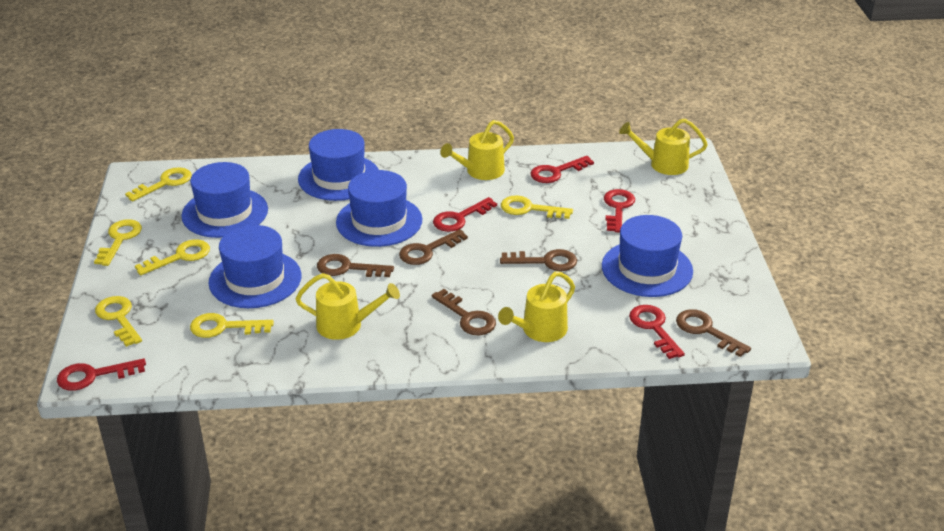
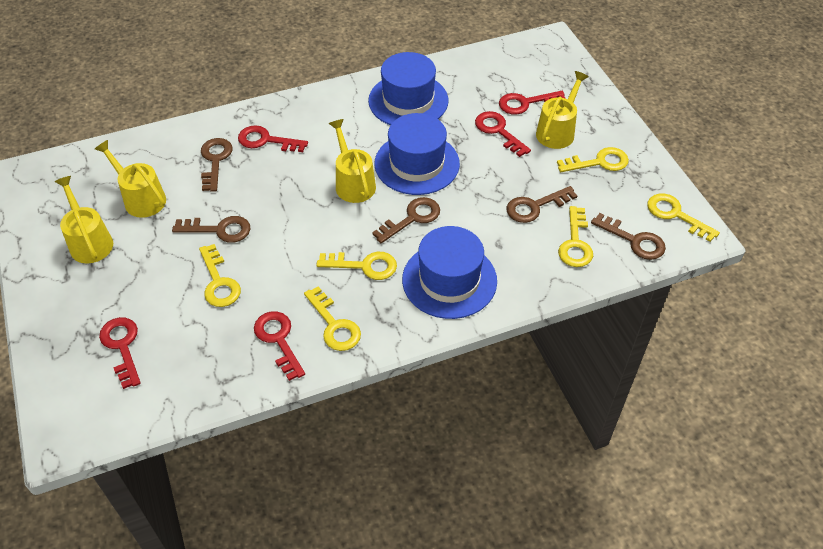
blue hat: [181,162,268,238] [208,225,301,308] [298,129,379,201] [336,170,422,247] [602,215,693,297] = 5 -> [368,52,448,125] [374,113,460,195] [402,226,497,319] = 3

